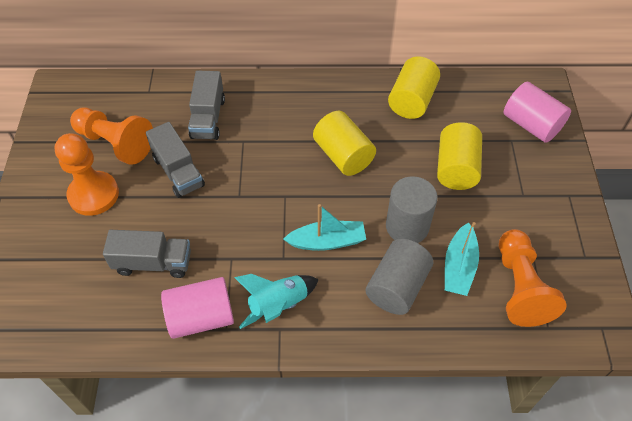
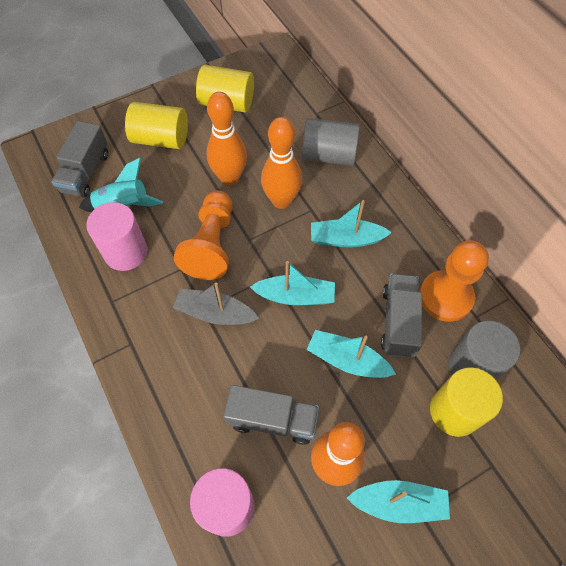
grey boat: none = 0 -> [173,282,259,325] = 1
orange bowling pin: none = 0 -> [207,92,247,186] [261,117,302,209] [311,422,365,486] = 3
orange pawn: [55,133,119,216] [70,108,153,165] [499,229,567,327] = 3 -> [174,191,233,280] [419,240,489,322] = 2
turquoise boat: [283,204,366,251] [445,222,479,296] = 2 -> [250,261,335,305] [307,330,396,378] [311,200,392,248] [347,480,450,523] = 4

